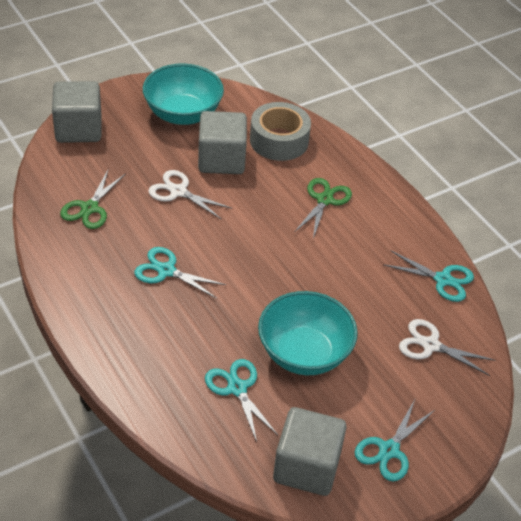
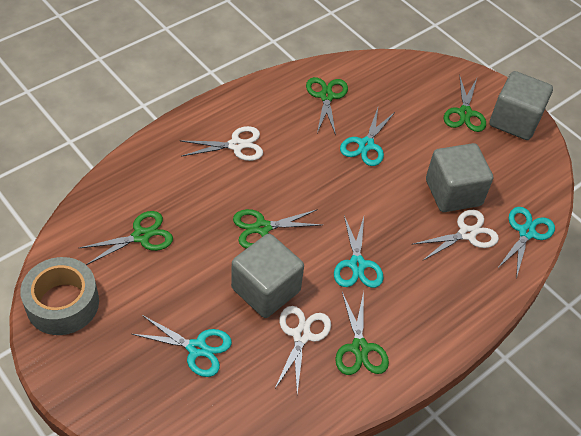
green scissors: [60,168,126,229] [295,178,352,239] = 2 -> [79,211,173,265] [233,209,322,249] [306,77,348,135] [335,291,389,375] [444,75,486,132] = 5
turquoise bowl: [143,64,224,125] [258,291,358,375] = 2 -> none = 0
white scissors: [148,170,232,220] [399,319,496,376] = 2 -> [181,126,263,161] [274,306,331,394] [413,210,499,261] = 3

